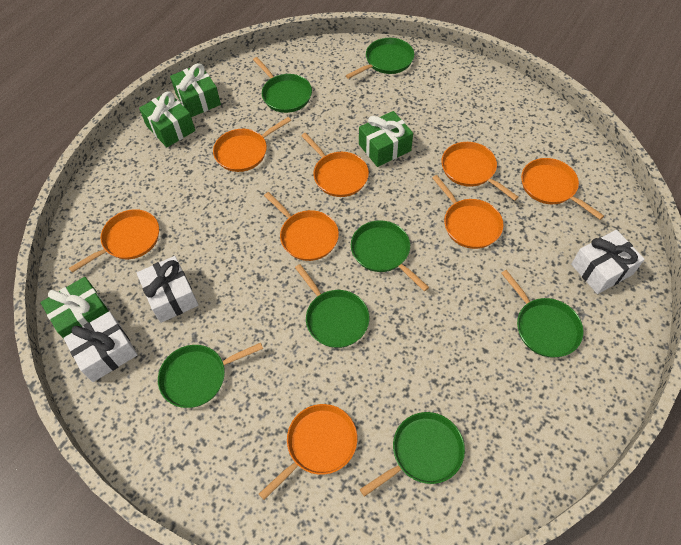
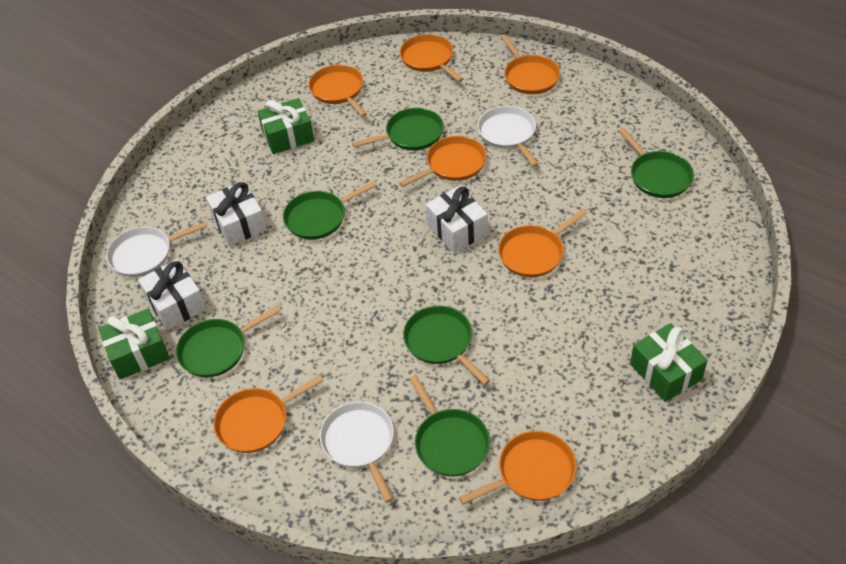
green gift: [41,277,109,339] [139,92,195,147] [170,63,221,117] [359,111,413,167] = 4 -> [98,308,170,379] [257,98,314,154] [630,323,708,402] = 3
green pan: [158,342,263,408] [253,57,312,113] [295,264,369,348] [346,38,414,79] [351,220,429,291] [360,412,465,497] [501,270,584,358] = 7 -> [176,306,280,377] [283,181,377,240] [352,108,444,151] [403,306,490,385] [409,375,490,477] [619,128,694,198] = 6
orange pan: [69,209,159,273] [213,117,291,172] [259,404,357,500] [264,192,339,261] [301,133,369,197] [432,175,504,249] [441,142,519,201] [521,158,604,220] = 8 -> [214,375,324,453] [308,65,367,117] [399,136,486,187] [400,34,463,82] [459,431,577,505] [498,209,587,277] [500,34,560,94] = 7
white pan: none = 0 -> [106,222,207,277] [320,401,394,503] [478,106,539,167] = 3

